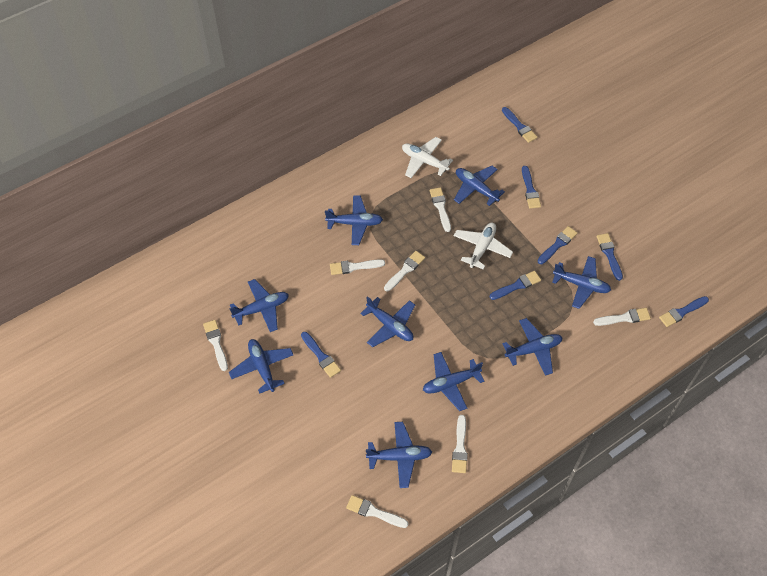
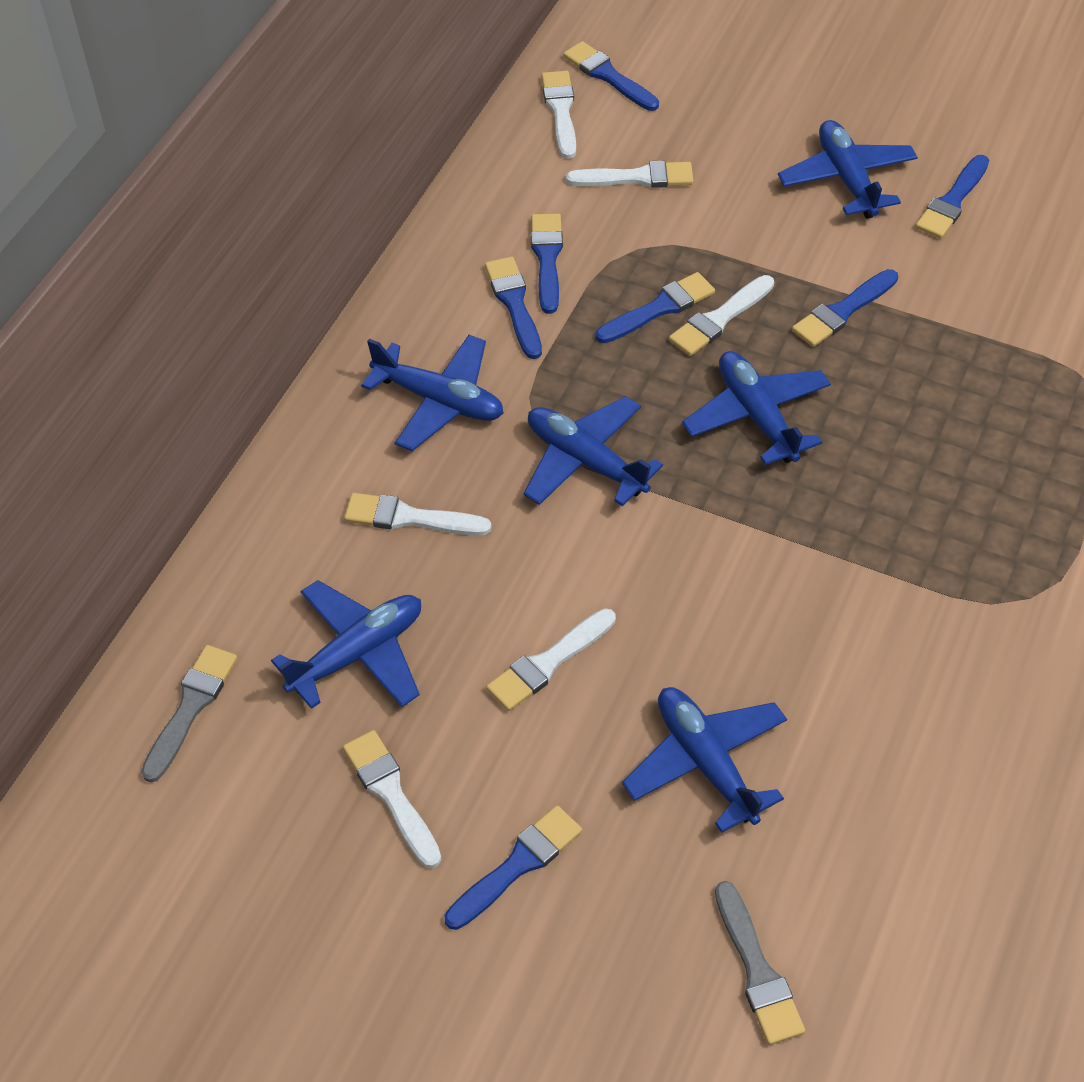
blue plane: [229,279,289,332] [229,339,293,394] [325,195,383,245] [360,296,415,347] [366,422,432,488] [423,352,484,411] [454,166,505,206] [503,318,563,376] [552,256,611,309] = 9 -> [271,580,421,709] [361,335,504,451] [524,396,663,506] [622,687,787,833] [682,351,831,465] [778,120,918,219] = 6
grey brush: none = 0 -> [141,645,237,783] [715,881,805,1045] = 2
white brush: [203,320,228,371] [330,259,385,275] [346,495,409,528] [384,251,425,292] [430,187,451,232] [452,415,468,473] [593,308,651,326] = 7 -> [343,730,441,868] [344,493,492,536] [486,608,616,711] [541,71,576,159] [566,161,693,188] [669,275,774,356] = 6
white plane: [402,137,453,178] [454,223,513,270] = 2 -> none = 0

